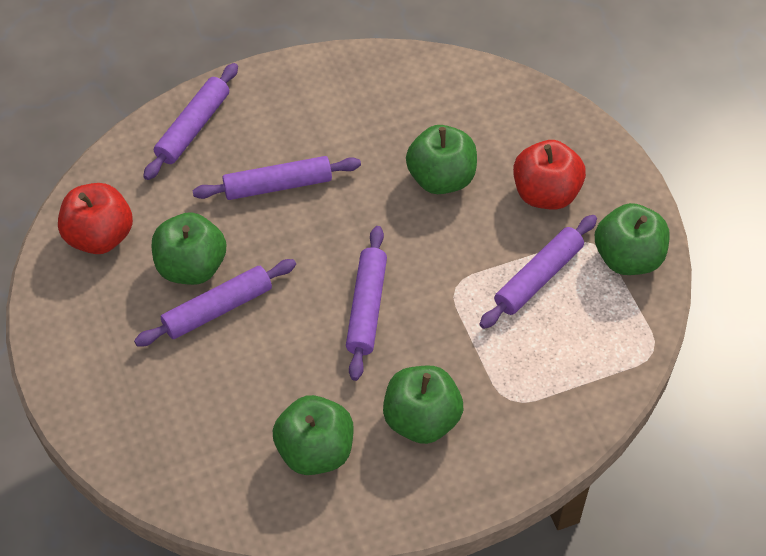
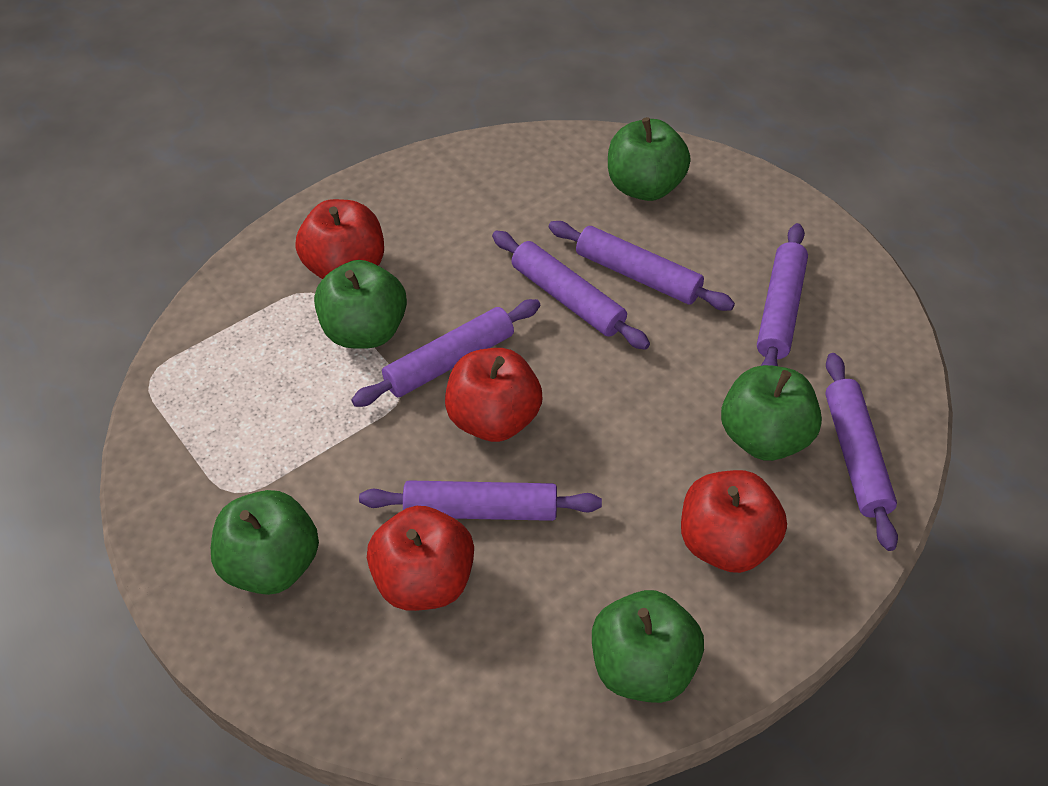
purple rolling pin: [134,259,296,347] [143,63,238,180] [192,156,361,200] [346,226,387,381] [479,215,597,329] = 5 -> [351,299,540,407] [359,480,602,521] [492,231,650,350] [549,221,735,311] [757,223,808,366] [825,353,898,551] = 6
red apple: [58,183,133,254] [513,140,586,210] = 2 -> [296,199,384,279] [367,506,474,611] [445,348,542,442] [681,470,787,573] = 4

